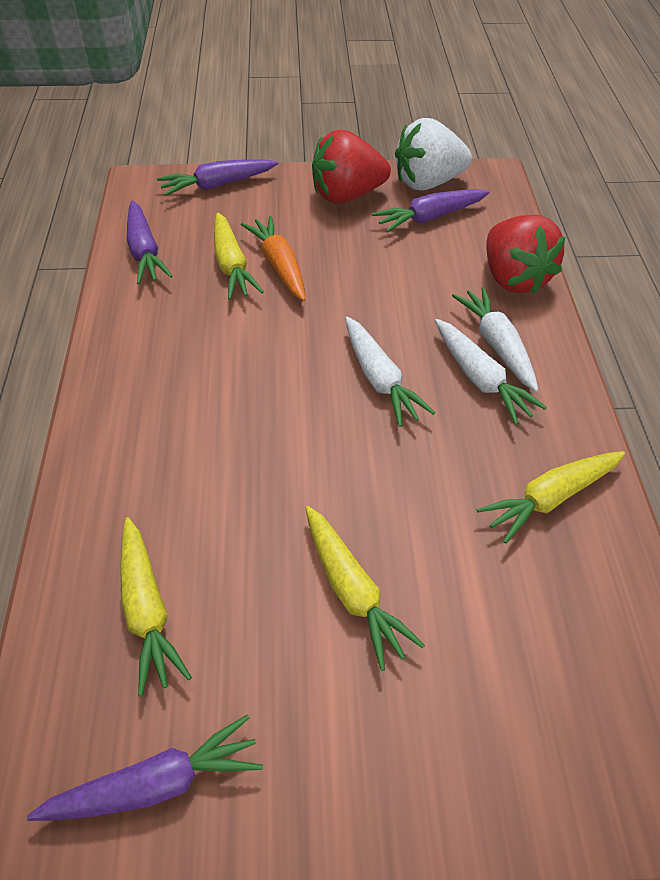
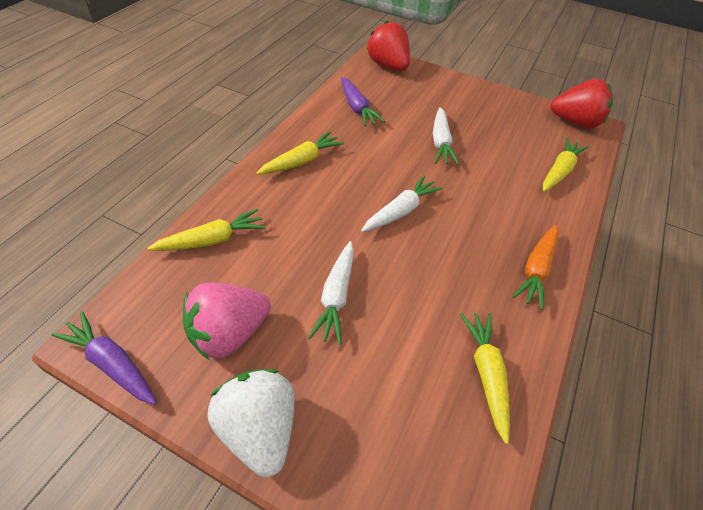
pink strawberry: none = 0 -> [183,283,271,360] = 1
purple carrot: [27,715,263,821] [127,200,173,284] [157,159,278,196] [372,189,490,233] = 4 -> [51,311,157,405] [341,77,385,126] = 2

